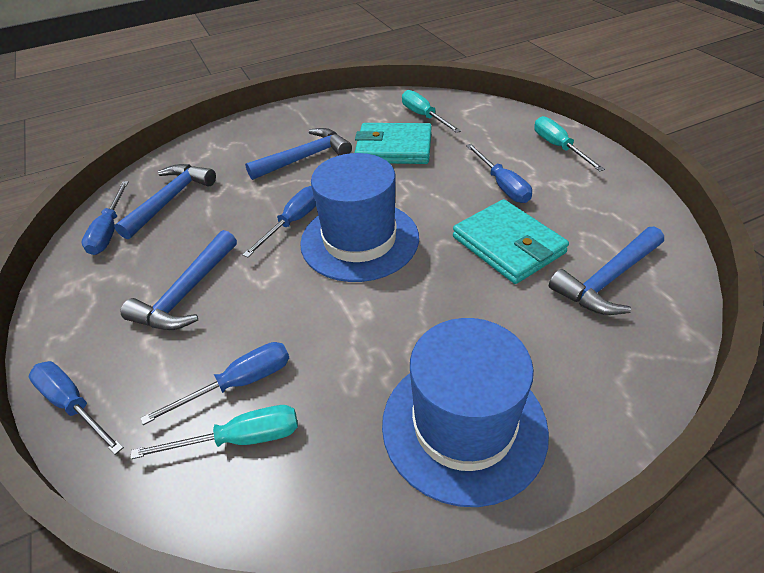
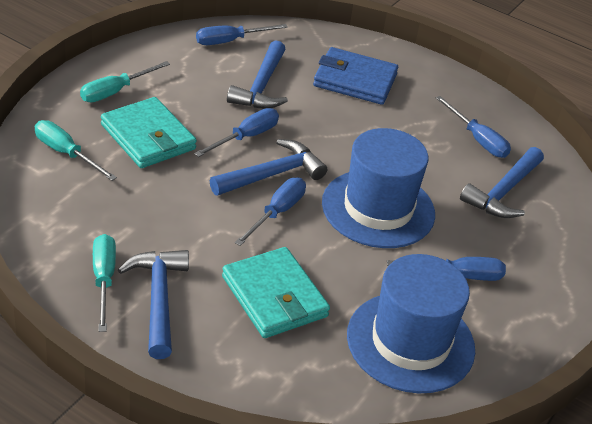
blue wallet: none = 0 -> [313,47,398,105] = 1

